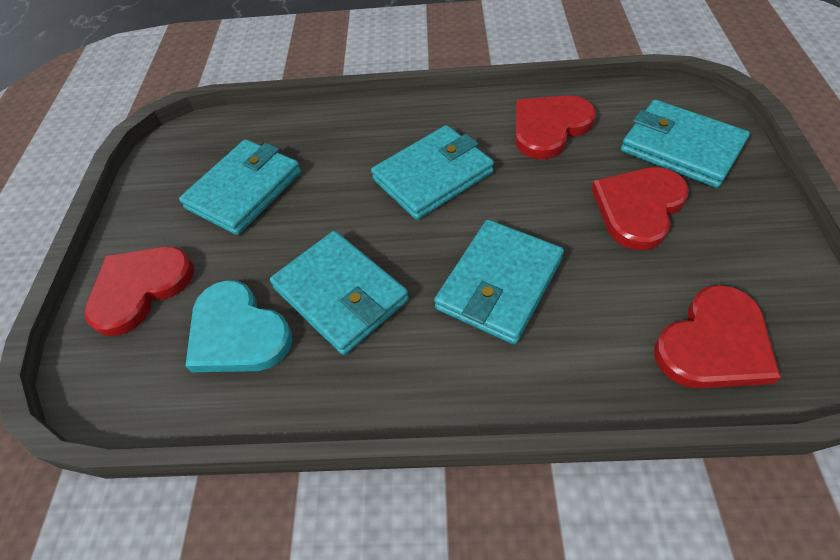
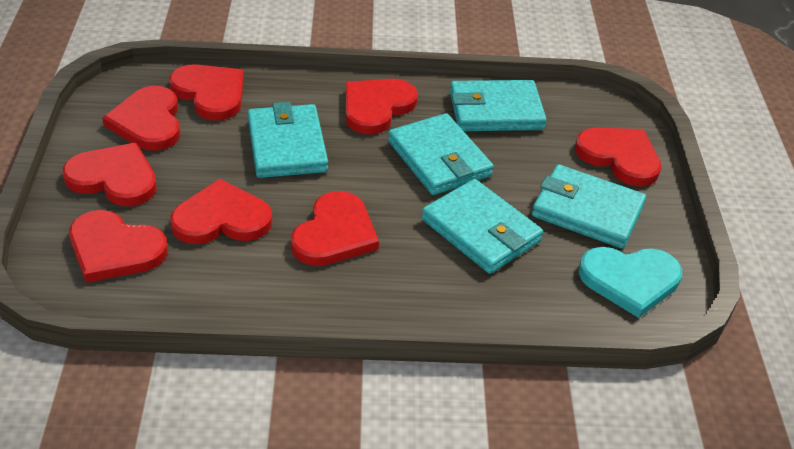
red heart: [85,246,194,336] [515,95,596,159] [591,167,689,250] [654,285,781,388] = 4 -> [63,143,157,206] [69,210,168,283] [102,86,181,151] [169,64,244,121] [170,179,272,244] [291,191,379,266] [345,79,418,135] [575,128,662,187] = 8

